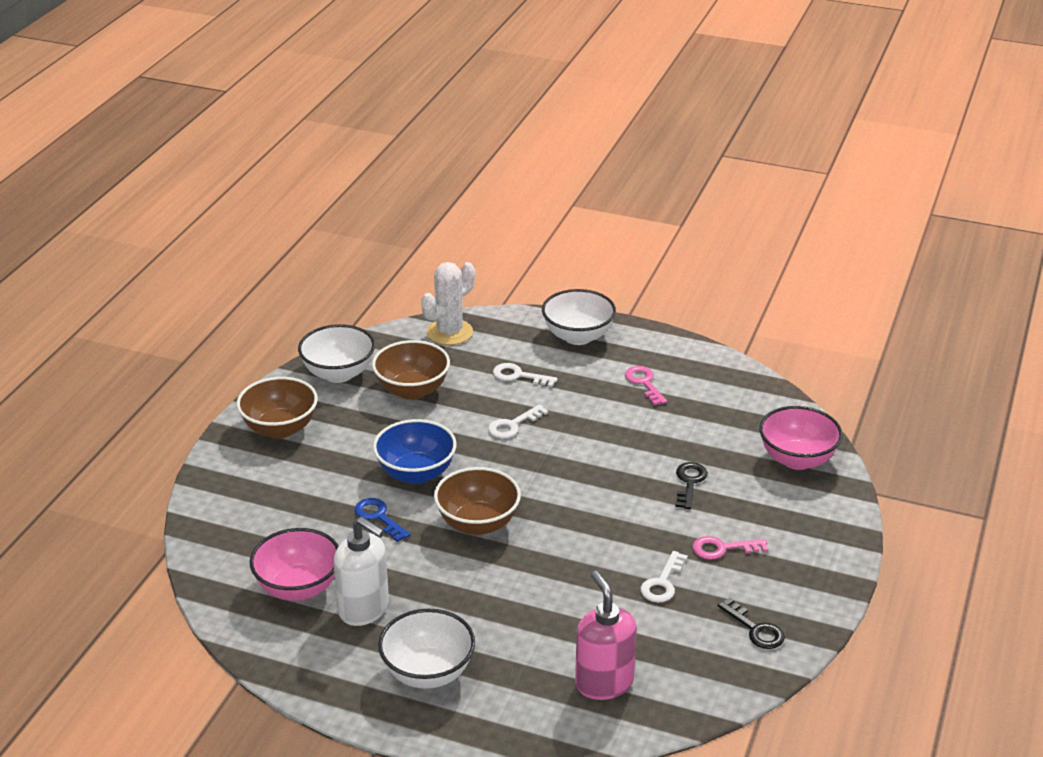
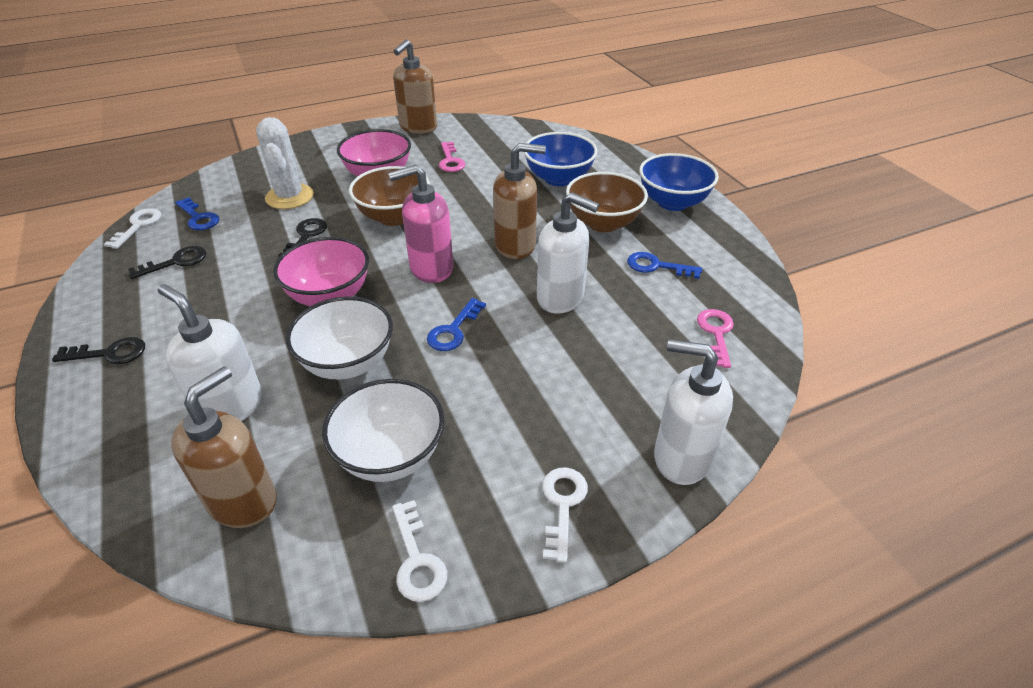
black key: [675,462,708,509] [718,597,785,649] = 2 -> [52,337,145,364] [128,246,206,279] [278,218,327,257] = 3
blue bowl: [373,419,457,484] = 1 -> [524,132,597,186] [639,153,719,211] = 2
blue key: [355,498,410,542] = 1 -> [175,197,219,230] [427,298,486,351] [627,252,702,279] = 3
brown bowl: [237,377,318,439] [372,340,450,400] [434,467,521,535] = 3 -> [349,166,430,226] [566,172,648,232] = 2
brown soap dispenser: none = 0 -> [171,366,277,528] [393,39,437,134] [493,143,546,259] = 3
white bowl: [298,324,375,383] [378,609,475,689] [542,289,616,345] = 3 -> [286,296,393,380] [322,379,445,482] = 2
white soap dispenser: [334,517,389,626] = 1 -> [157,284,262,421] [537,192,599,314] [654,339,733,485] = 3

